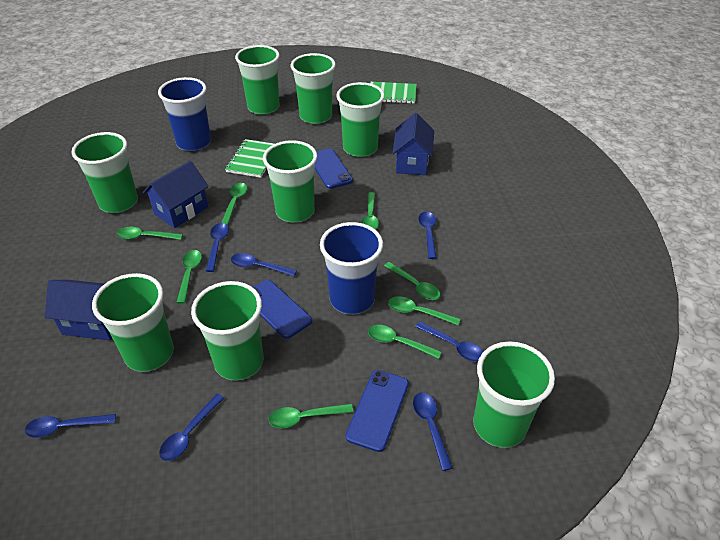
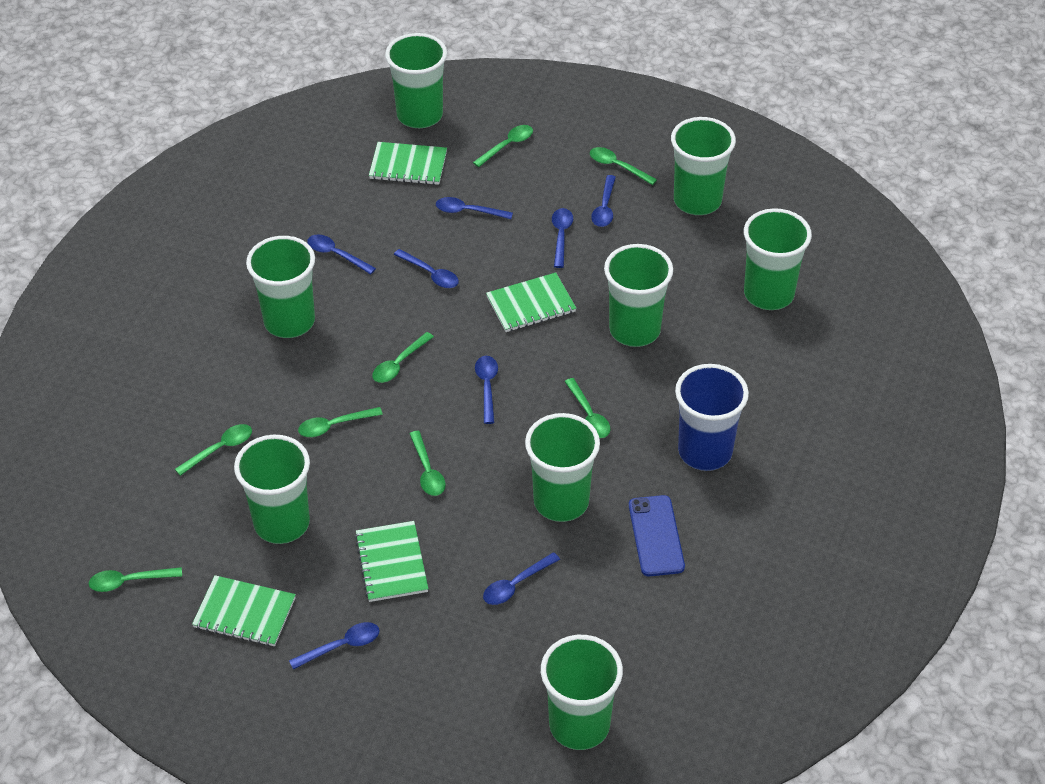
blue cup: [158,77,211,151] [320,222,383,314] = 2 -> [675,364,749,471] = 1
blue house: [45,280,112,341] [143,161,209,228] [392,113,434,175] = 3 -> none = 0
blue phone: [253,280,312,339] [315,148,353,189] [346,370,409,452] = 3 -> [629,495,685,576] = 1
blue spoon: [25,414,116,438] [159,394,224,461] [206,223,229,272] [231,253,297,276] [413,393,453,471] [415,321,483,362] [418,212,437,259] = 7 -> [289,622,380,670] [307,235,376,274] [394,249,459,288] [436,197,513,219] [475,356,498,424] [483,552,560,605] [552,208,573,268] [591,175,616,227] = 8
green notebook: [225,139,274,178] [370,82,416,104] = 2 -> [192,575,296,646] [355,521,428,602] [369,142,447,185] [486,273,576,332] = 4

